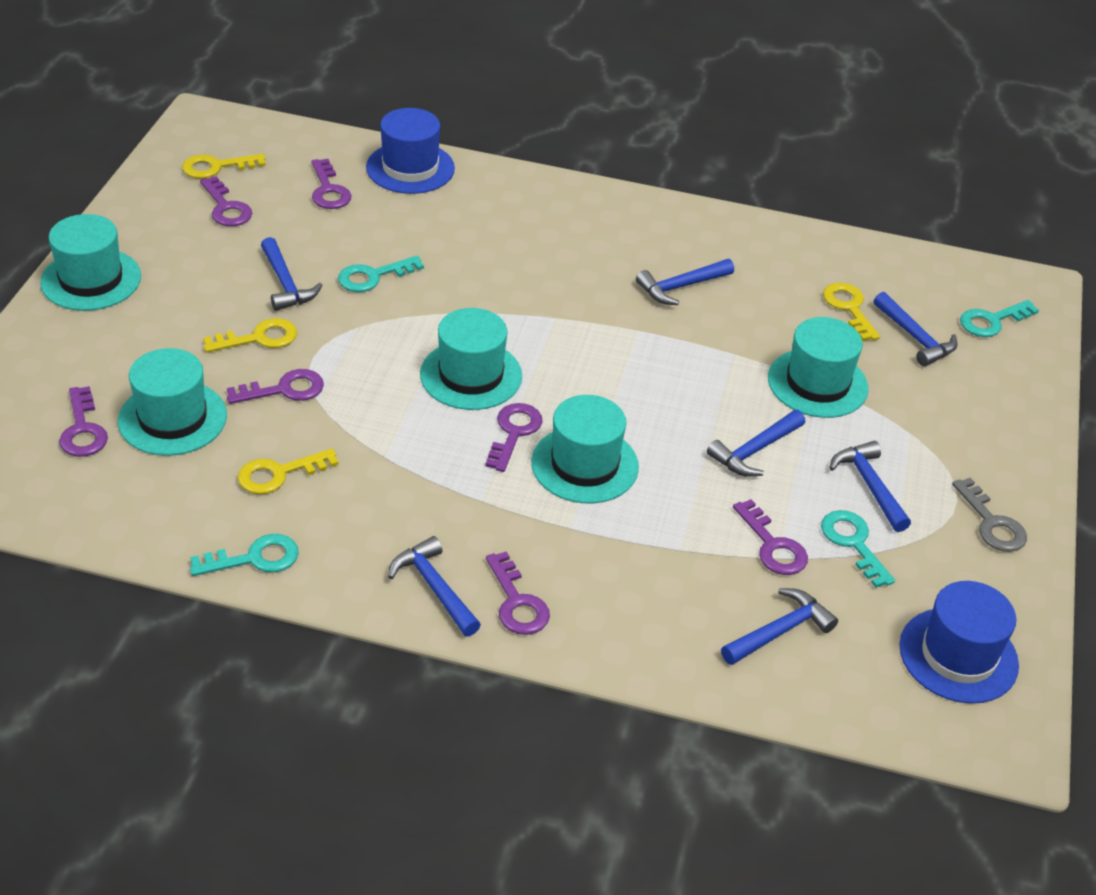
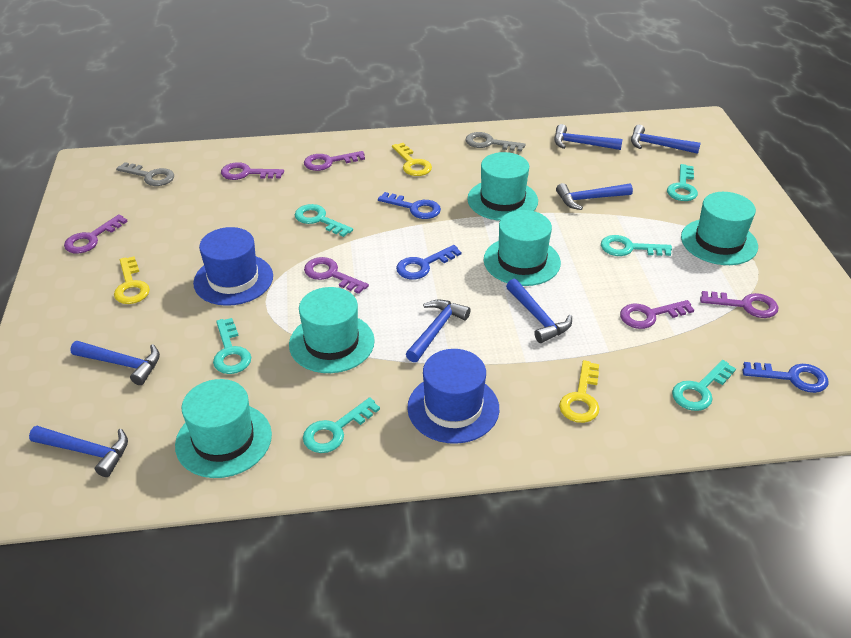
blue key: none = 0 -> [378,192,441,219] [396,245,461,279] [742,362,828,393] = 3
grey key: [952,478,1027,552] = 1 -> [116,162,174,186] [466,132,525,152] = 2
purple key: [59,386,108,457] [200,176,252,226] [227,369,324,404] [311,159,352,209] [485,403,543,472] [486,551,550,635] [733,499,808,575] = 7 -> [64,214,128,254] [221,162,284,180] [304,151,365,171] [304,257,369,294] [620,300,694,329] [700,291,778,318] = 6
turquoise key: [190,534,299,576] [338,256,424,292] [821,510,895,588] [960,300,1039,337] = 4 -> [213,318,251,374] [295,204,353,237] [303,397,380,453] [601,235,672,256] [667,164,698,201] [672,360,736,411] = 6
yellow key: [182,154,266,179] [203,318,297,353] [238,448,339,494] [823,283,880,341] = 4 -> [114,256,150,304] [392,143,432,176] [559,360,600,423] = 3

